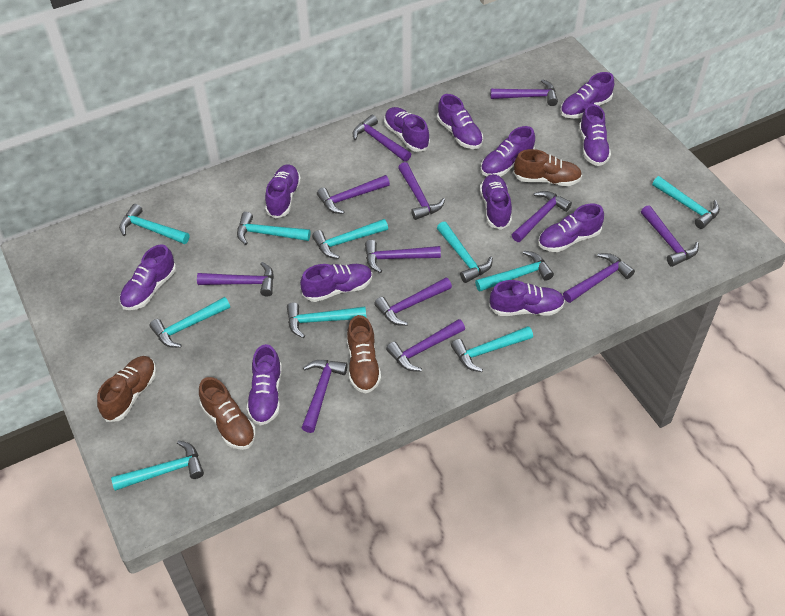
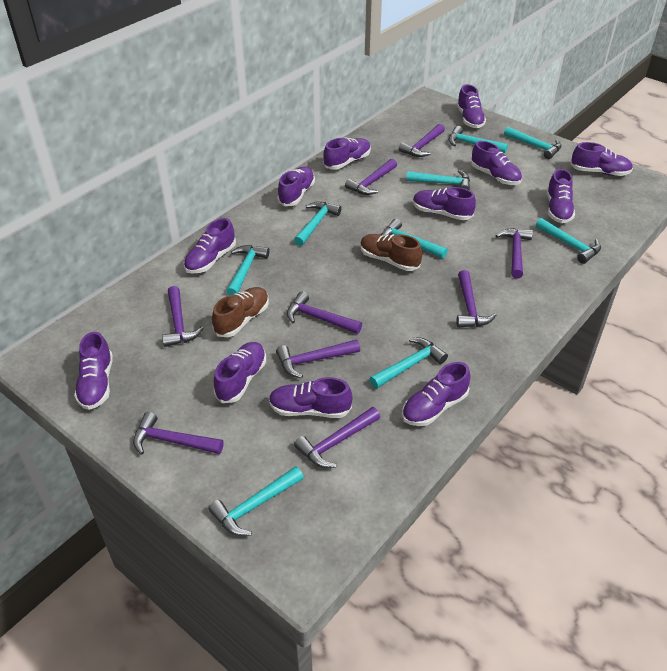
brown shoe: [97,356,156,422] [199,377,256,450] [347,315,381,394] [513,149,582,186] = 4 -> [212,287,269,337] [360,234,422,271] = 2
purple hammer: [197,262,274,297] [302,360,348,433] [317,175,390,214] [352,115,411,162] [365,240,441,273] [374,278,452,326] [386,319,465,371] [398,162,445,220] [490,79,558,106] [512,191,572,242] [563,253,635,303] [641,205,699,267] = 12 -> [133,412,224,455] [162,286,204,347] [276,339,360,378] [287,291,362,334] [294,407,380,468] [345,159,397,195] [399,124,445,157] [456,270,497,328] [496,228,533,279] = 9
turquoise hammer: [111,440,204,491] [119,204,189,244] [150,297,230,348] [237,212,311,245] [287,302,366,338] [312,219,388,259] [437,221,493,283] [451,326,533,372] [475,251,554,292] [652,176,720,229] = 10 -> [208,466,304,536] [226,245,270,295] [294,202,342,246] [370,338,448,389] [381,219,448,259] [406,170,470,190] [449,126,508,153] [504,127,562,159] [536,218,601,264] = 9

